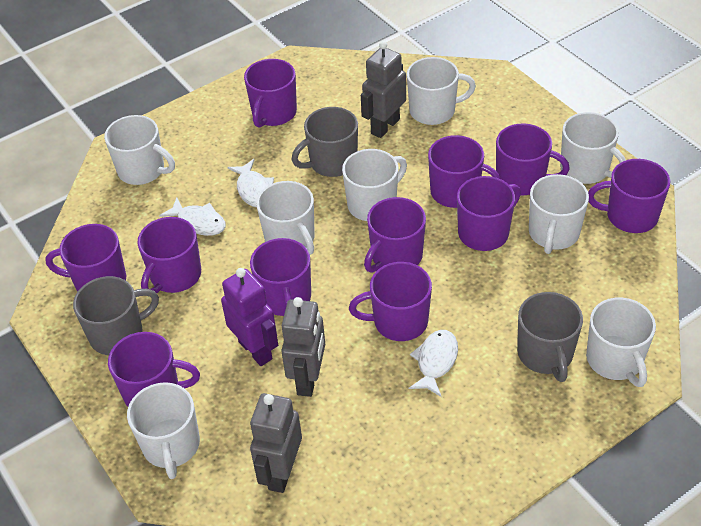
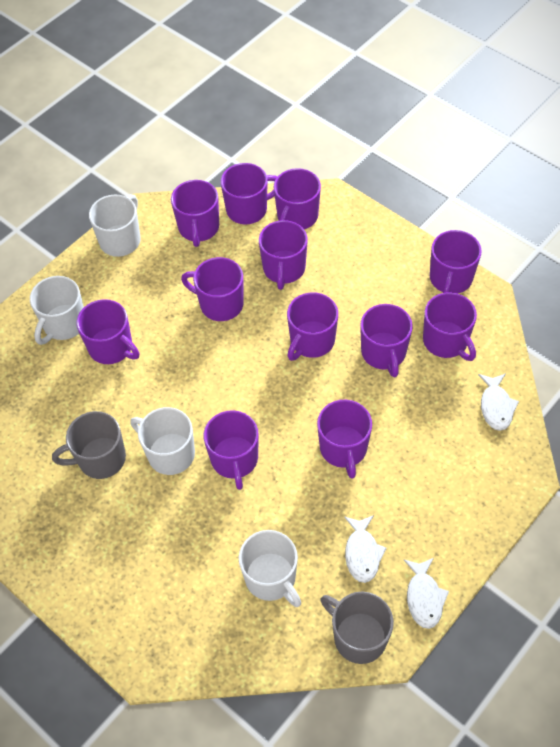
grey mug: [73,276,159,355] [291,107,358,177] [517,292,583,382] = 3 -> [52,411,126,479] [320,592,394,664] = 2
grey robot: [250,393,302,493] [281,297,325,397] [361,41,406,138] = 3 -> none = 0
purple mug: [46,224,126,292] [108,332,200,407] [137,217,201,293] [244,59,297,128] [250,238,311,316] [349,262,432,341] [364,197,426,273] [428,135,501,208] [457,176,521,251] [496,123,570,196] [588,159,670,233] = 11 -> [76,299,139,364] [171,180,219,247] [181,257,244,321] [203,410,259,490] [221,163,277,224] [259,220,308,290] [274,168,321,229] [287,292,338,361] [317,400,372,479] [360,304,413,377] [423,292,477,361] [430,230,482,293] = 12
purple robot: [221,268,278,366] = 1 -> none = 0
white mug: [104,115,175,185] [127,382,200,479] [256,181,315,255] [342,149,407,221] [407,57,476,125] [529,174,589,254] [560,112,626,184] [586,298,656,387] = 8 -> [30,276,84,345] [89,194,141,257] [130,407,195,475] [239,530,301,607] = 4

